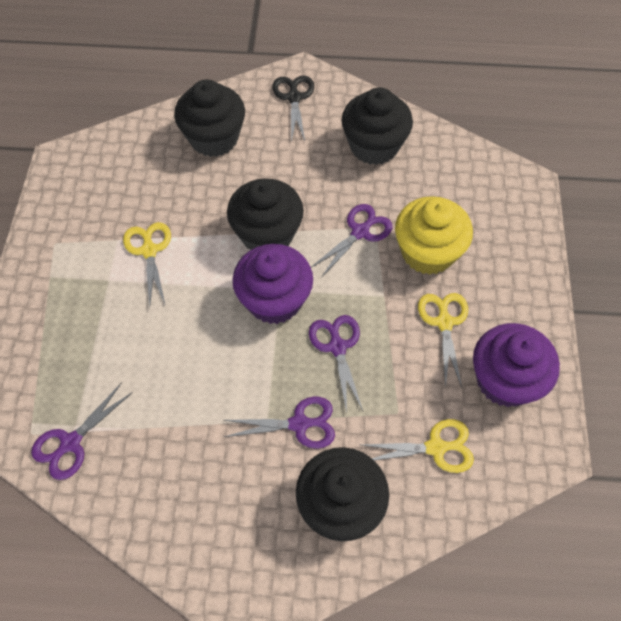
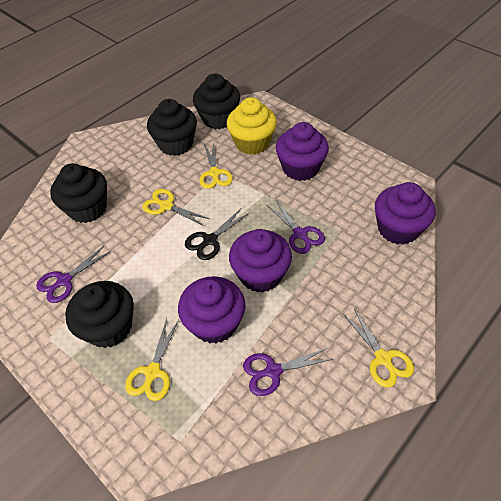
purple cupcake: [232,244,313,324] [473,323,560,407] = 2 -> [178,276,245,344] [229,229,292,292] [276,122,329,181] [375,182,435,245] = 4
purple scissors: [31,383,133,480] [224,397,335,449] [309,315,363,413] [311,204,392,278] = 4 -> [36,245,111,303] [243,347,333,396] [267,201,325,254] = 3
yellow scissors: [123,222,171,307] [362,419,474,473] [418,293,468,388] = 3 -> [125,318,179,401] [142,189,210,226] [199,141,233,189] [343,308,414,388] = 4

